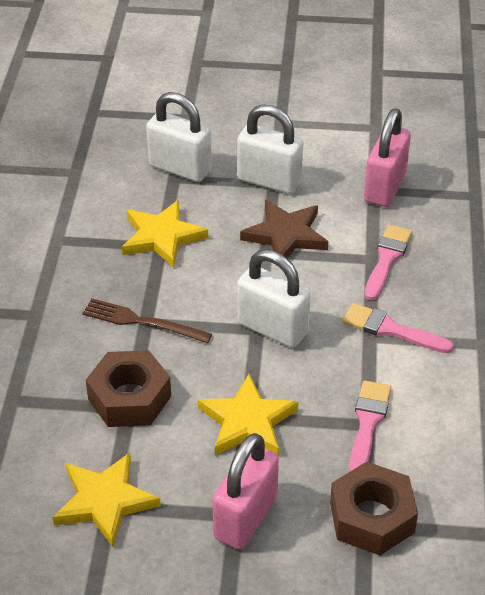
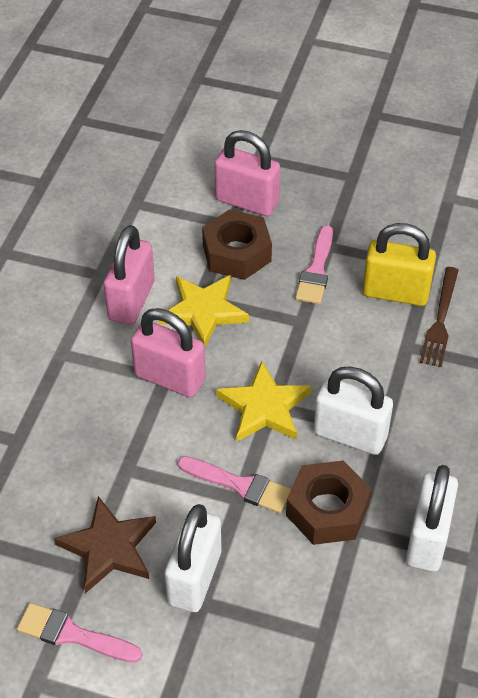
pink padlock: [212,433,279,550] [364,109,411,207] = 2 -> [104,225,155,325] [131,308,205,397] [214,130,280,216] = 3
yellow padlock: none = 0 -> [363,223,436,306] = 1
yellow star: [52,453,161,547] [122,200,208,268] [198,374,299,457] = 3 -> [159,275,249,348] [216,361,311,442] = 2

